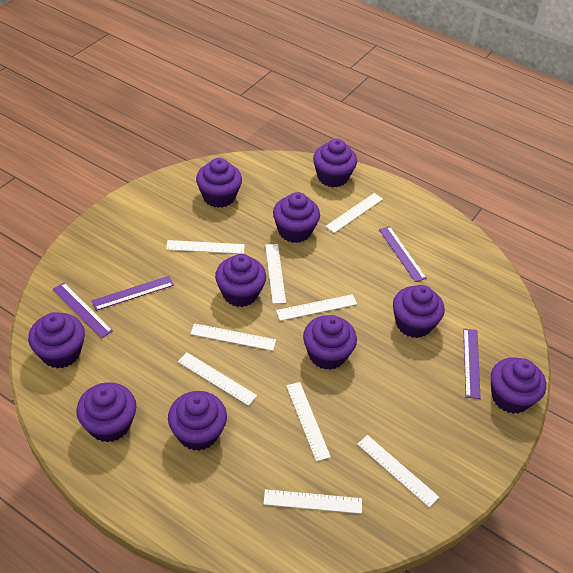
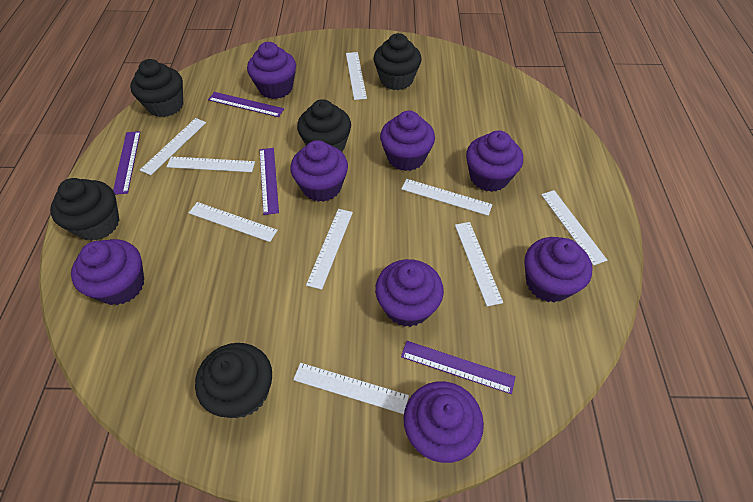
black cupcake: none = 0 -> [50,178,119,241] [130,59,183,117] [195,343,272,418] [297,99,351,152] [374,33,422,90] = 5
purple cupcake: [28,312,85,368] [76,382,136,443] [168,391,227,451] [196,158,242,208] [215,254,266,307] [273,192,320,243] [303,315,357,370] [313,139,357,187] [393,285,444,338] [491,357,546,414] = 10 -> [71,239,144,305] [247,42,296,99] [290,140,348,202] [375,259,444,327] [380,111,435,171] [403,381,484,463] [466,130,523,192] [524,237,593,302] = 8

